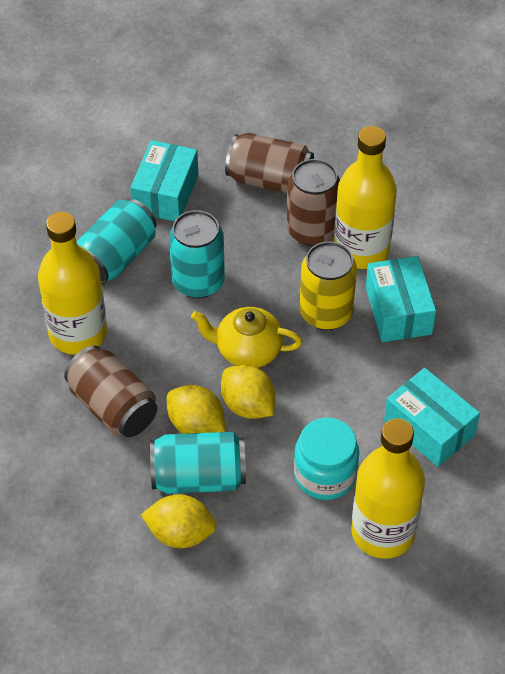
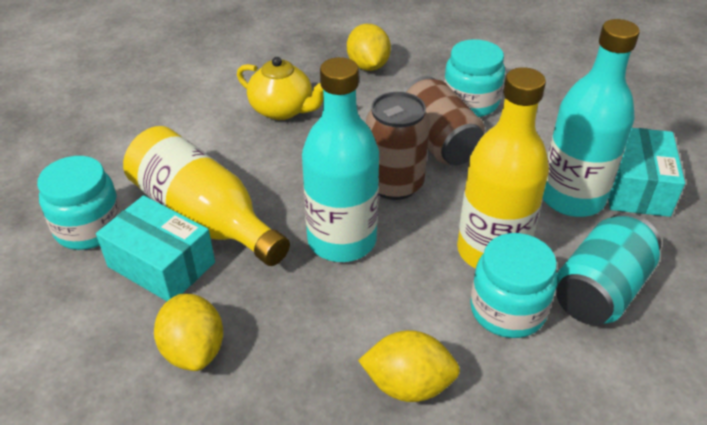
brown can: [64,345,157,437] [225,133,314,193] [287,159,340,246] = 3 -> [366,92,430,200] [403,76,485,165] = 2
turquoise bottle: none = 0 -> [302,57,379,262] [543,19,640,217] = 2
turquoise box: [130,140,198,221] [366,256,436,342] [384,368,480,467] = 3 -> [96,195,215,301] [608,128,685,217] = 2
turquoise can: [77,199,157,285] [150,432,246,494] [169,210,225,299] = 3 -> [556,213,661,325] = 1
turquoise jar: [294,417,359,500] = 1 -> [37,156,122,250] [444,39,505,117] [470,233,557,338] = 3
yellow bottle: [38,212,107,355] [334,126,397,269] [351,418,425,559] = 3 -> [123,126,290,266] [457,67,549,269] = 2
yellow can: [300,241,357,330] = 1 -> none = 0

